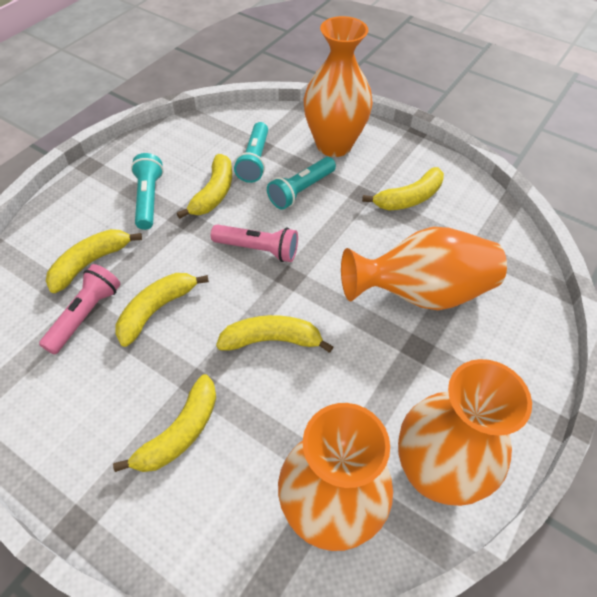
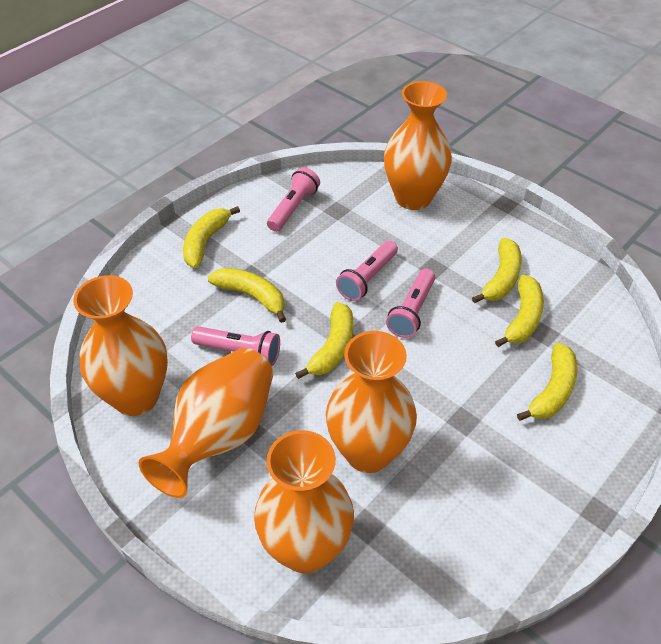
orange vase: [278,403,393,551] [304,16,373,157] [341,227,507,310] [398,359,532,506] = 4 -> [73,275,168,416] [139,348,273,498] [254,430,354,573] [326,331,417,473] [384,81,452,210] = 5
pink flashlight: [39,264,121,355] [211,225,298,262] = 2 -> [191,326,280,366] [267,167,320,232] [336,241,398,301] [386,269,435,338] = 4
turquoise flashlight: [131,153,164,230] [234,122,268,183] [267,157,336,210] = 3 -> none = 0

